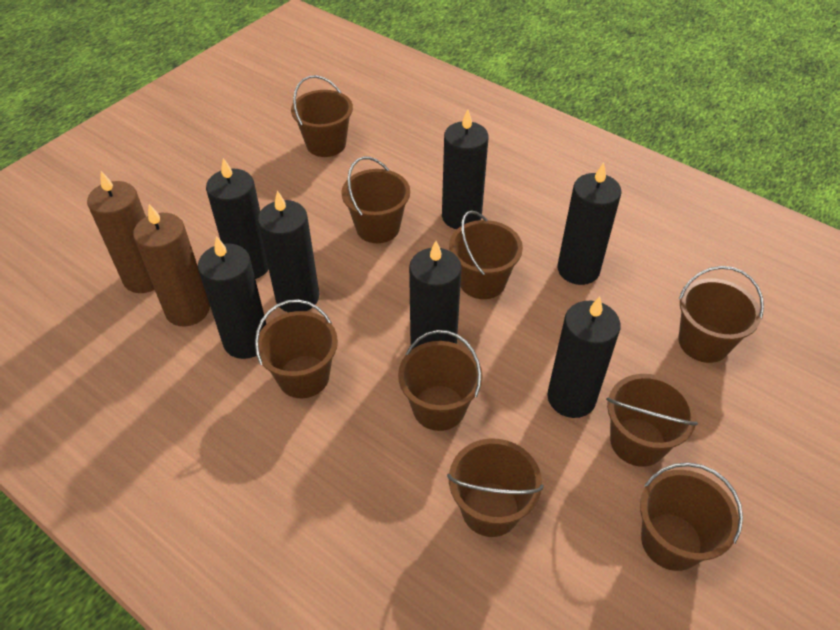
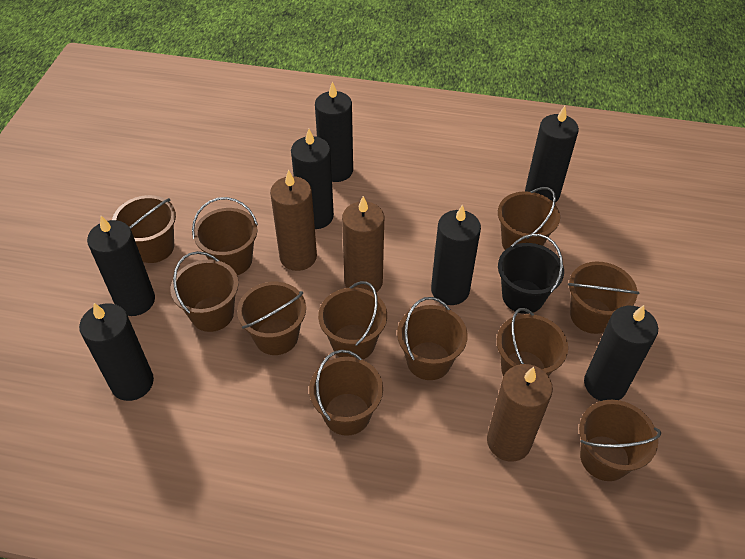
black bucket: none = 0 -> [498,234,564,314] = 1
brown bucket: [255,299,338,398] [291,75,353,157] [341,157,410,243] [398,330,483,431] [447,438,544,537] [449,210,523,299] [606,374,698,467] [640,462,743,571] [679,266,764,363] = 9 -> [112,195,176,263] [171,251,239,332] [192,197,258,275] [237,282,306,355] [309,350,383,436] [318,281,387,359] [397,297,468,380] [497,308,568,376] [498,187,560,250] [568,262,640,334] [579,400,661,481] = 11
brown candle: [87,171,155,293] [133,204,210,326] = 2 -> [270,170,317,271] [342,196,384,292] [487,364,553,462] = 3

